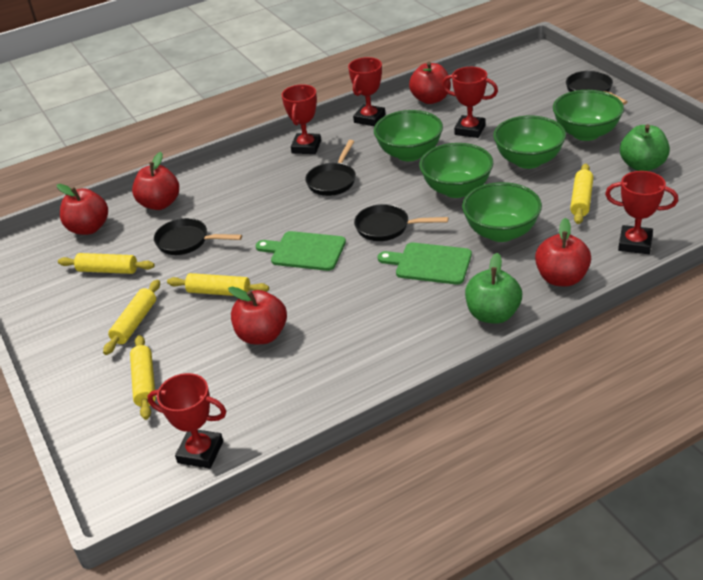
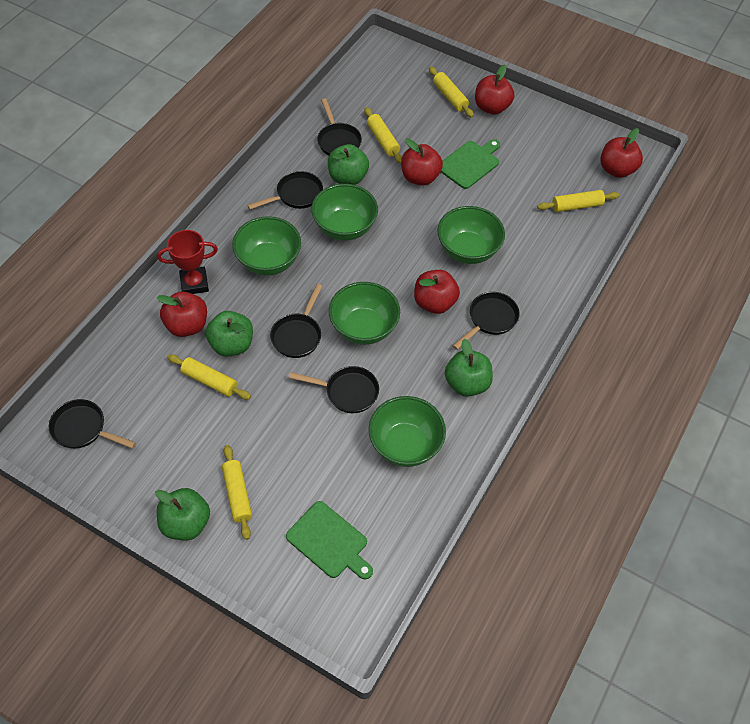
black pan: [154,218,242,255] [305,140,356,196] [354,204,448,241] [566,71,627,105] = 4 -> [49,399,136,449] [247,171,323,210] [270,284,322,358] [289,366,379,413] [317,98,362,156] [453,292,520,350] = 6
green apple: [465,253,522,324] [620,124,670,171] = 2 -> [155,488,210,540] [206,311,253,357] [328,144,369,185] [445,339,493,397] = 4
red trophy: [147,373,227,469] [281,84,321,154] [348,57,385,126] [442,67,498,138] [605,171,678,254] = 5 -> [157,230,218,294] = 1

